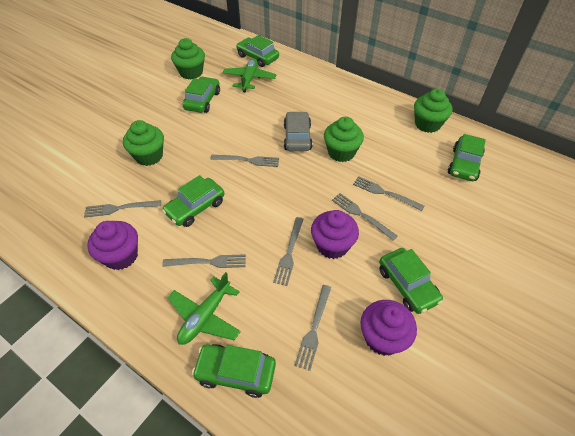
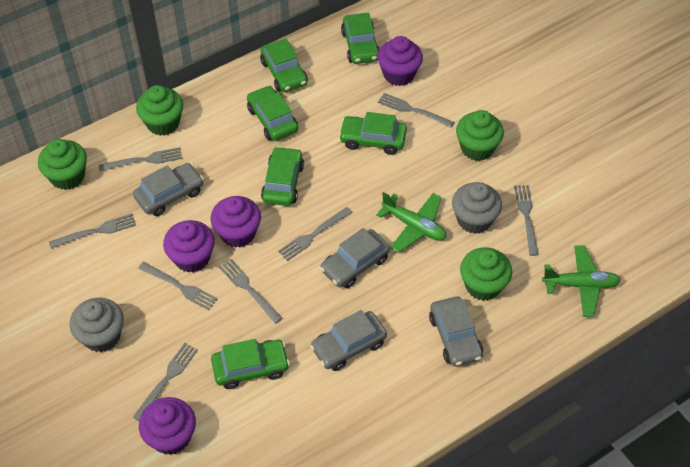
grey car: [284,111,313,151] = 1 -> [133,163,204,216] [310,310,387,371] [320,228,390,288] [429,297,483,366] = 4
grey cupcake: none = 0 -> [70,298,124,352] [452,182,502,234] = 2
grey fork: [84,200,161,218] [163,254,246,268] [210,155,279,167] [273,217,304,286] [294,285,331,371] [332,193,398,241] [353,176,425,211] = 7 -> [49,214,136,248] [99,147,182,171] [133,343,198,421] [138,262,218,310] [219,259,282,324] [278,207,352,261] [378,93,454,128] [514,185,539,256] = 8
purple cupcake: [87,221,138,270] [311,210,359,259] [360,300,417,356] = 3 -> [139,397,196,455] [163,220,215,273] [211,196,261,248] [377,36,423,86] = 4

